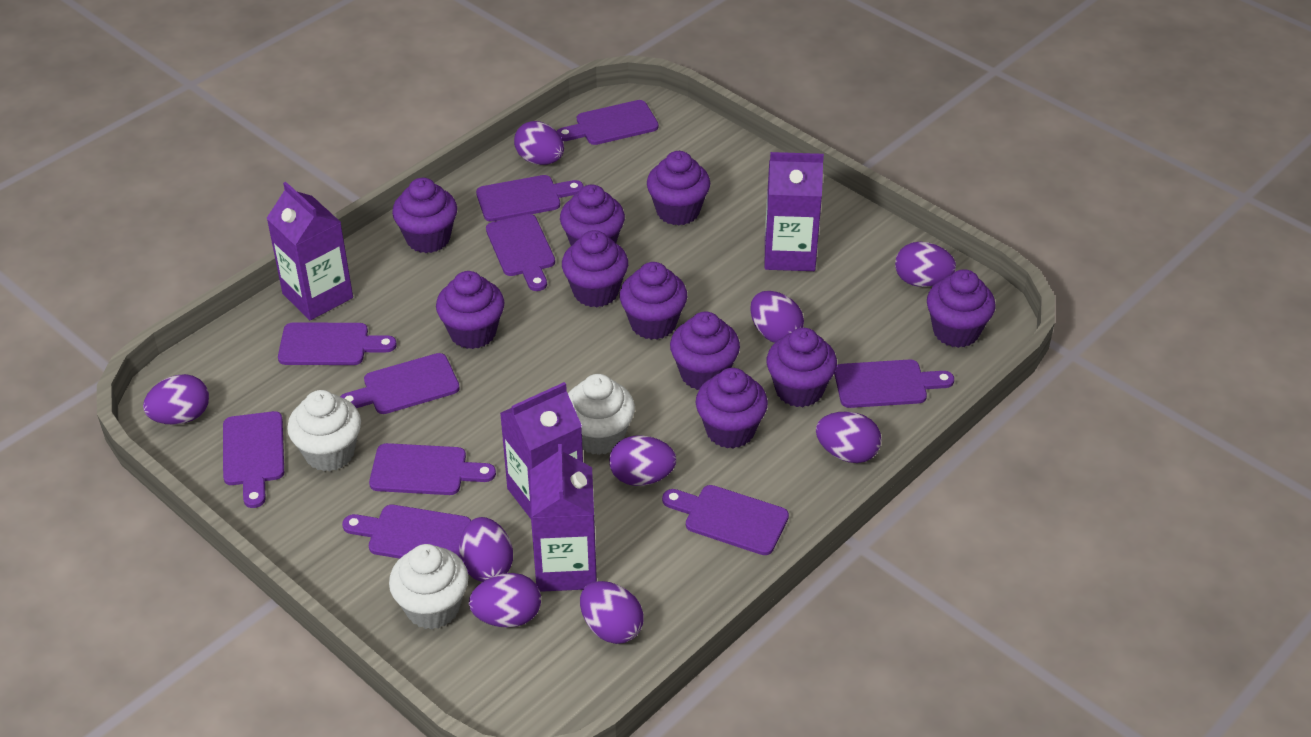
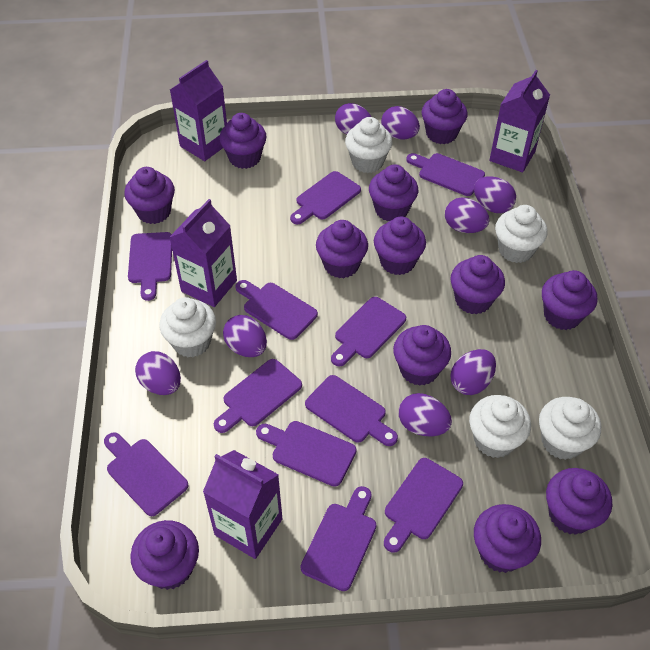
purple cupcake: [392,178,457,253] [436,271,505,349] [560,185,625,246] [562,230,628,307] [619,262,687,340] [647,151,710,226] [670,312,740,390] [696,368,768,449] [766,328,837,407] [927,269,995,348] = 10 -> [125,167,175,224] [130,520,199,590] [219,113,267,169] [316,220,368,278] [369,164,418,221] [374,217,426,275] [393,325,451,386] [422,89,468,144] [450,255,505,314] [474,504,541,573] [542,270,598,330] [546,468,612,535] = 12
purple cutting board: [223,411,284,508] [278,322,397,365] [340,353,460,414] [342,505,471,559] [369,443,496,495] [476,175,584,222] [486,214,555,291] [557,100,659,145] [662,485,789,555] [834,359,954,408] = 10 -> [104,432,188,516] [128,232,172,301] [214,359,302,433] [235,280,318,340] [256,421,356,487] [290,171,361,225] [300,486,376,591] [305,375,398,446] [331,297,406,367] [384,458,463,553] [406,153,485,196] = 11
purple egg: [143,374,209,425] [459,517,513,582] [469,573,541,628] [514,121,564,165] [580,581,644,644] [609,435,677,486] [750,291,804,343] [816,411,882,463] [895,242,956,287] = 9 -> [135,351,181,395] [223,315,267,357] [335,103,371,134] [381,106,420,139] [399,393,452,436] [445,198,489,233] [450,349,496,395] [474,176,516,213] = 8
white cupcake: [287,390,361,471] [389,544,469,629] [568,374,635,455] = 3 -> [159,297,216,357] [345,117,392,173] [469,395,531,458] [495,205,548,263] [539,397,601,460] = 5

